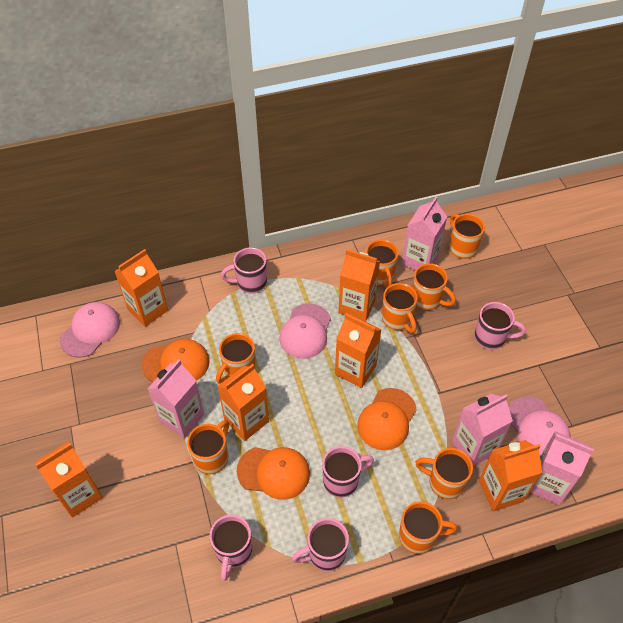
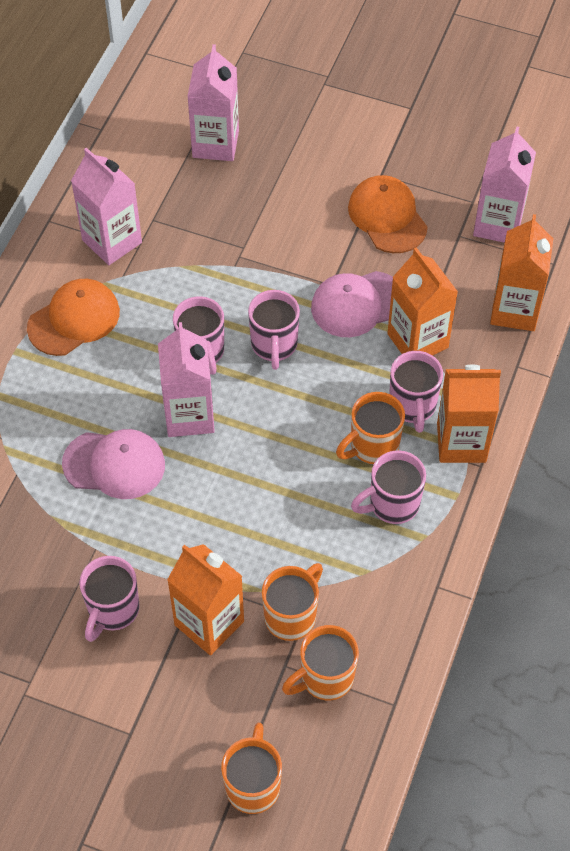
orange cap: [142,339,210,382] [237,447,310,500] [357,388,417,450] = 3 -> [27,279,120,356] [348,175,428,253] = 2
orange carton: [35,441,103,518] [114,249,168,327] [217,364,269,441] [335,313,382,388] [338,249,380,321] [479,440,542,511] = 6 -> [167,544,244,655] [387,247,458,356] [437,365,501,463] [490,214,554,331] = 4
orange mug: [187,420,229,474] [216,333,256,384] [366,240,398,288] [382,283,418,333] [399,501,457,554] [413,263,456,310] [415,448,473,499] [449,214,485,259] = 8 -> [221,723,282,814] [262,563,323,641] [282,625,359,700] [336,392,405,464] = 4
pink cap: [60,302,120,358] [279,303,331,359] [509,396,571,456] = 3 -> [62,429,165,499] [311,271,393,337] = 2

